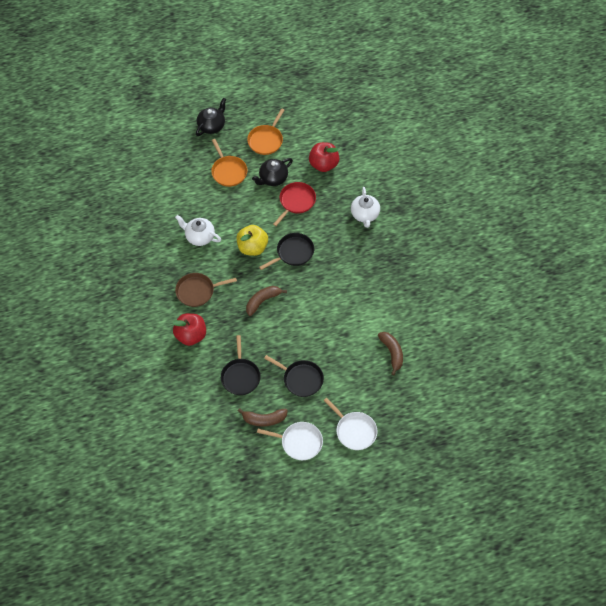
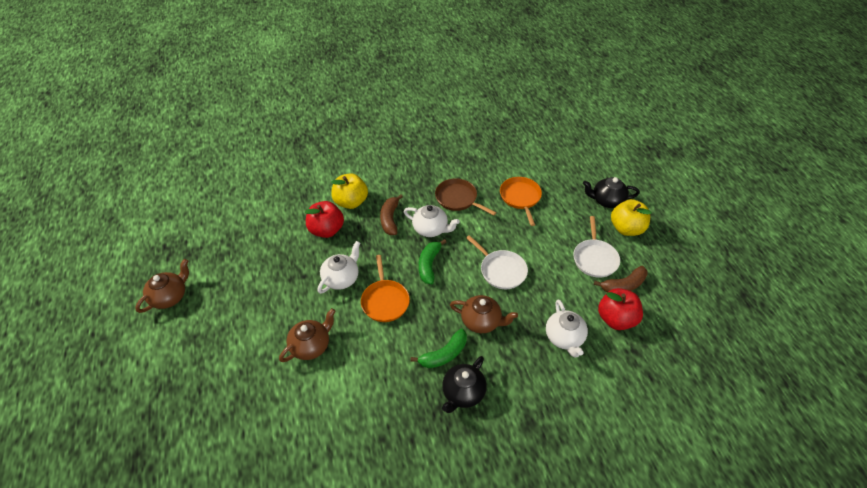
black pan: [221,335,261,395] [259,233,314,270] [264,355,324,397] = 3 -> none = 0
brown banana: [238,408,288,426] [246,286,287,316] [378,332,403,375] = 3 -> [380,194,403,235] [594,266,648,292] = 2
brown teapot: none = 0 -> [135,259,189,313] [279,308,335,362] [450,295,518,333] = 3
green banana: none = 0 -> [410,329,467,368] [419,239,447,284] = 2
red pan: [273,182,316,226] = 1 -> none = 0
white teapot: [175,215,221,246] [351,187,380,228] = 2 -> [317,241,360,294] [403,205,460,237] [546,299,588,358] = 3
yellow apple: [236,225,268,256] = 1 -> [331,173,368,209] [611,199,652,236] = 2

